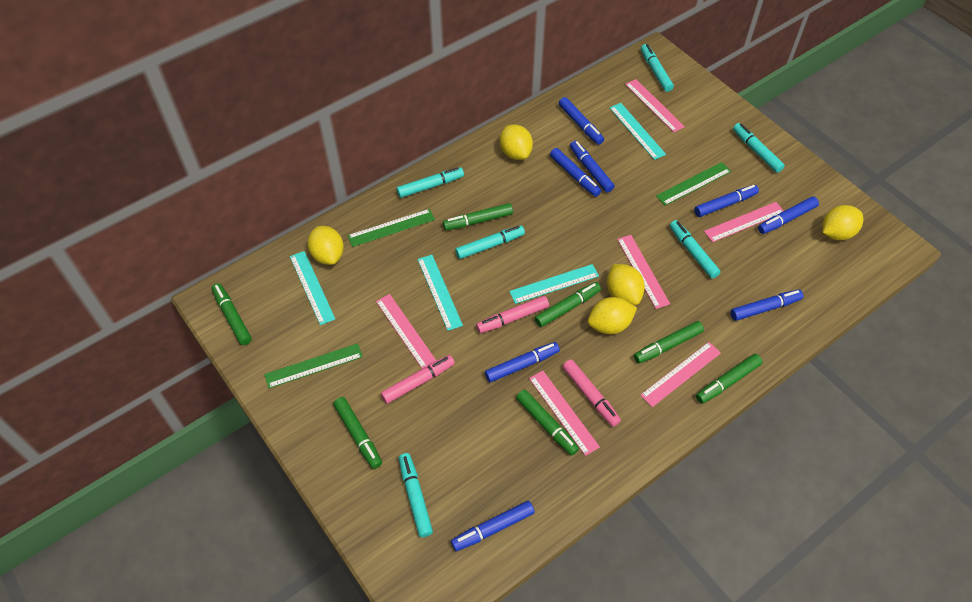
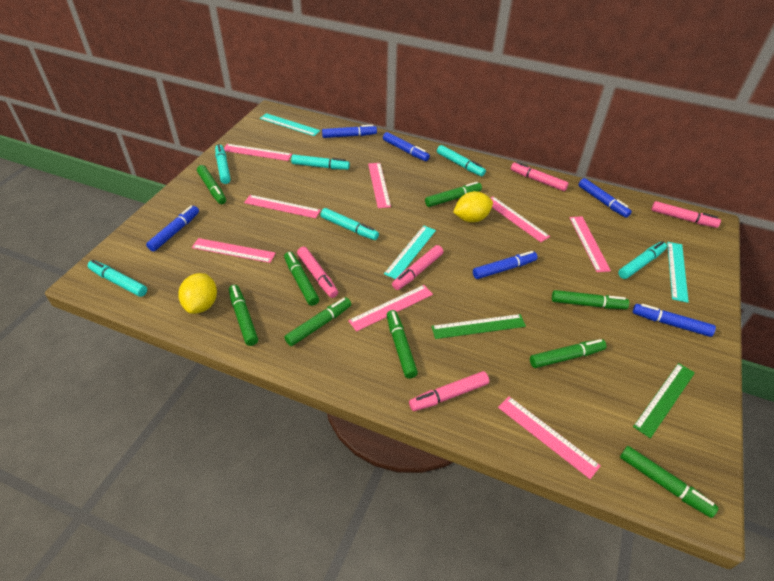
blue marker: [451,501,535,551] [485,342,560,383] [550,148,601,197] [559,97,604,145] [570,141,615,193] [694,185,759,217] [731,290,803,321] [758,196,819,234] = 8 -> [146,206,199,252] [322,125,377,138] [383,132,430,161] [473,251,538,279] [579,178,632,218] [633,304,716,337] = 6
green marker: [212,283,252,345] [333,397,382,469] [443,203,513,230] [516,389,579,456] [535,282,601,327] [634,321,704,363] [696,354,763,404] = 7 -> [197,165,226,204] [229,285,258,346] [284,252,319,306] [284,297,351,346] [387,310,418,378] [425,182,482,207] [530,339,607,368] [552,290,629,309] [620,446,719,518] = 9
green ruler: [264,343,363,388] [348,209,435,247] [656,162,731,206] = 3 -> [431,314,526,339] [633,363,695,438] = 2
pink marker: [381,355,455,404] [476,296,549,333] [562,359,621,427] = 3 -> [297,247,338,298] [392,245,443,290] [409,371,489,411] [511,162,569,191] [652,201,721,228] = 5
pink ruler: [376,294,437,369] [529,371,600,456] [617,235,670,309] [625,79,685,132] [640,342,721,407] [704,202,784,242] = 6 -> [192,238,276,263] [224,144,292,161] [244,195,321,218] [348,285,433,332] [368,163,391,208] [490,197,550,242] [498,396,601,479] [569,216,611,272] = 8
turquoise ruler: [290,251,335,325] [418,255,463,331] [509,264,599,304] [610,103,666,160] = 4 -> [260,113,320,136] [384,226,436,279] [667,242,689,303] = 3
yellow lemon: [308,226,344,265] [500,124,533,160] [588,297,637,334] [607,264,645,305] [822,205,863,240] = 5 -> [178,273,217,314] [453,191,493,222] = 2

